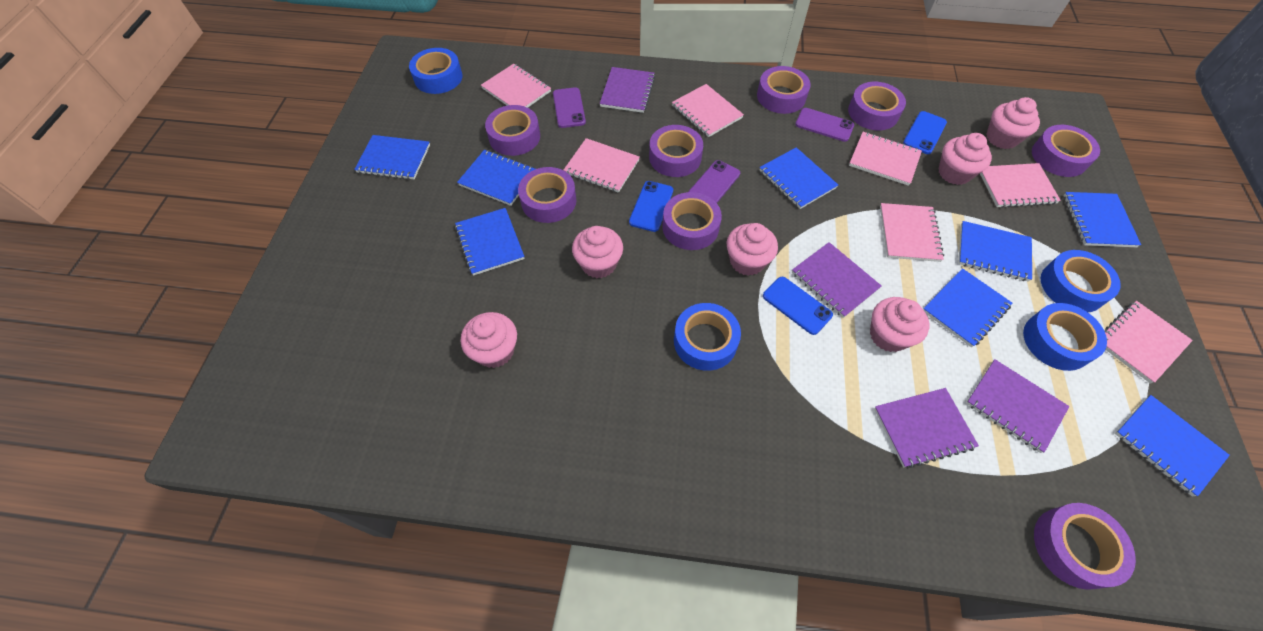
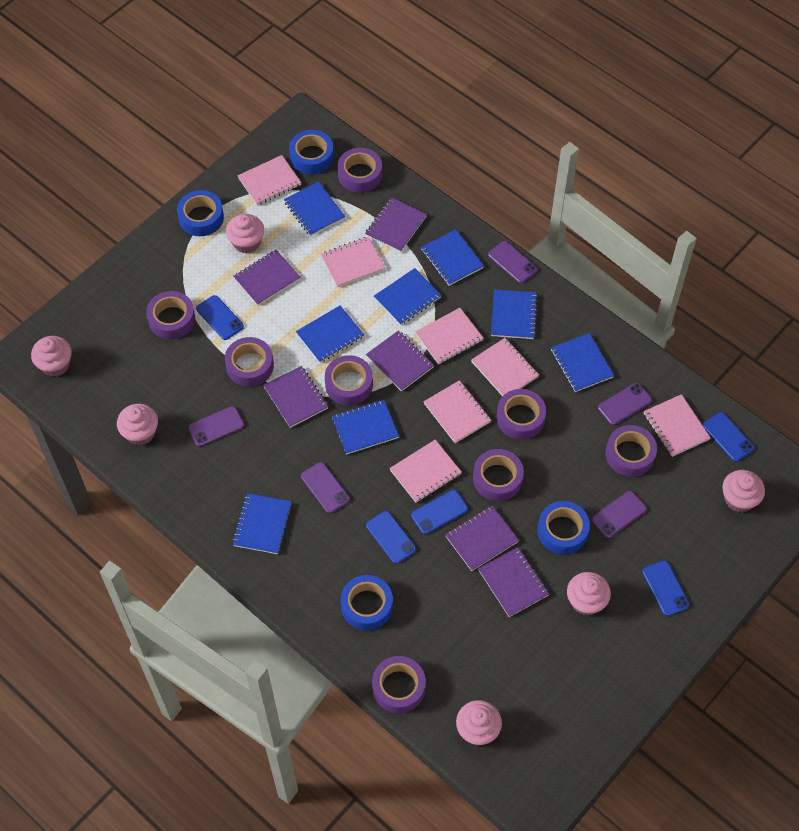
blue phone: [629,181,673,232] [763,277,833,335] [903,111,947,154] = 3 -> [196,295,244,340] [366,511,416,564] [411,490,468,534] [642,560,690,616] [703,412,754,462] = 5
purple notebook: [600,67,655,113] [792,242,882,318] [874,388,979,468] [966,359,1070,453] = 4 -> [233,250,300,305] [263,366,328,428] [365,197,427,252] [366,330,434,392] [445,506,519,571] [478,547,549,617] = 6
purple phone: [553,87,586,128] [688,160,740,203] [795,108,854,142] = 3 -> [188,406,244,446] [301,462,350,513] [488,241,537,283] [591,491,647,538] [598,383,652,425] = 5

